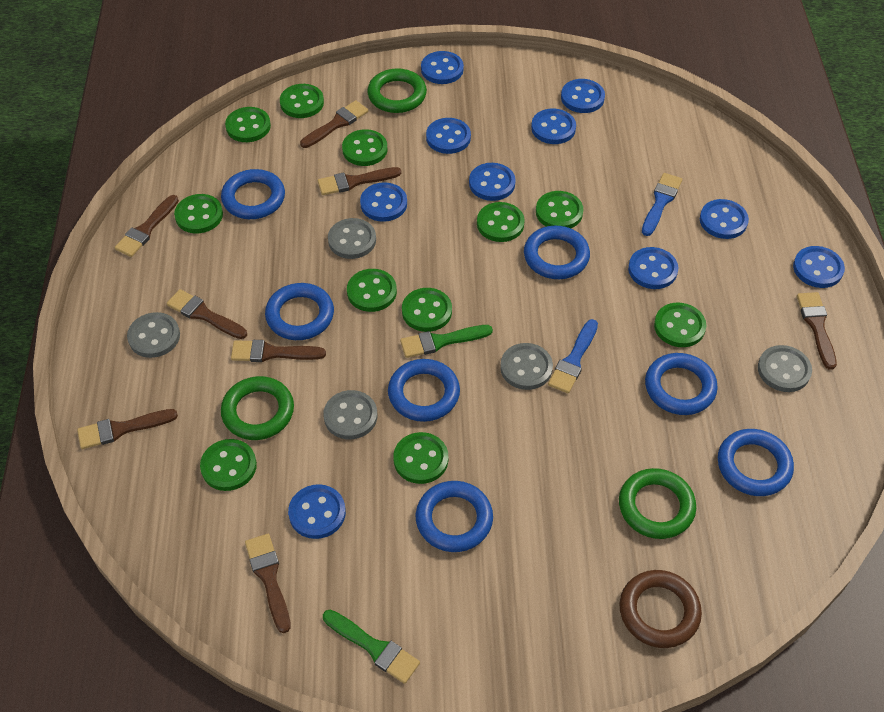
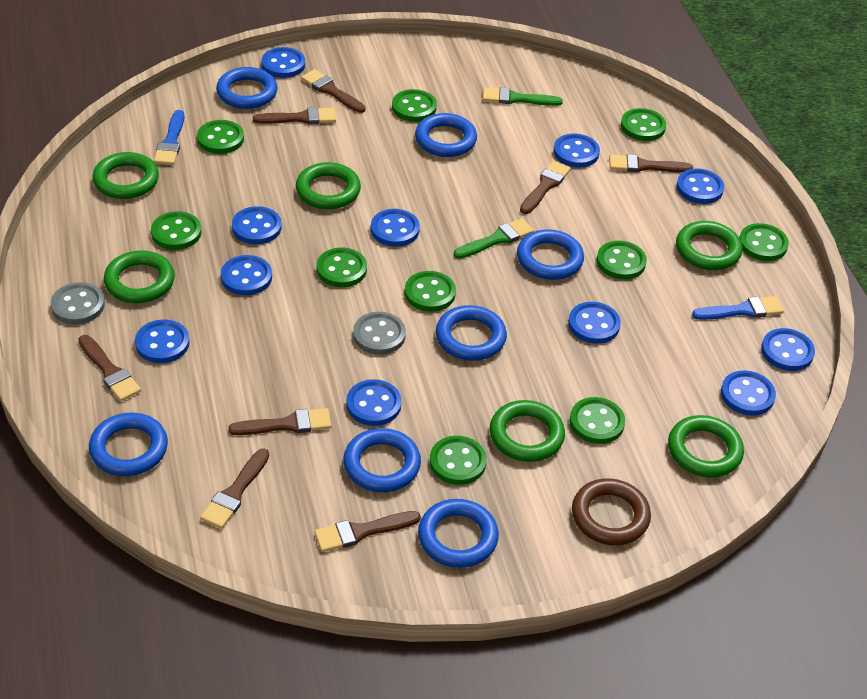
blue button: [288,484,346,539] [360,182,407,222] [421,51,464,84] [426,118,471,154] [469,163,516,201] [531,109,576,144] [561,79,605,113] [628,247,679,289] [700,199,749,239] [793,246,845,288] = 10 -> [135,319,190,363] [221,255,272,295] [232,206,281,244] [261,47,305,78] [346,379,402,426] [371,209,420,247] [553,134,600,168] [568,302,621,344] [677,168,724,204] [721,370,776,416] [761,328,815,371] = 11
green button: [174,194,223,233] [200,439,257,491] [225,107,271,142] [280,84,324,118] [342,129,388,166] [347,269,397,312] [393,432,448,484] [402,288,452,332] [477,202,525,242] [536,191,583,228] [654,303,706,347] = 11 -> [151,211,201,250] [197,120,244,154] [317,247,367,287] [392,89,437,122] [405,271,456,312] [430,436,487,485] [570,397,625,444] [597,241,647,280] [621,108,666,141] [739,223,789,261] = 10
green ring: [221,376,294,440] [367,68,427,113] [619,468,696,539] = 3 -> [93,152,159,199] [104,251,175,303] [296,162,361,209] [490,400,565,462] [668,415,744,478] [676,221,742,270] = 6
grey button: [127,312,180,358] [323,390,377,439] [328,218,376,259] [500,343,553,390] [758,345,812,392] = 5 -> [50,282,105,324] [353,312,406,355] = 2

